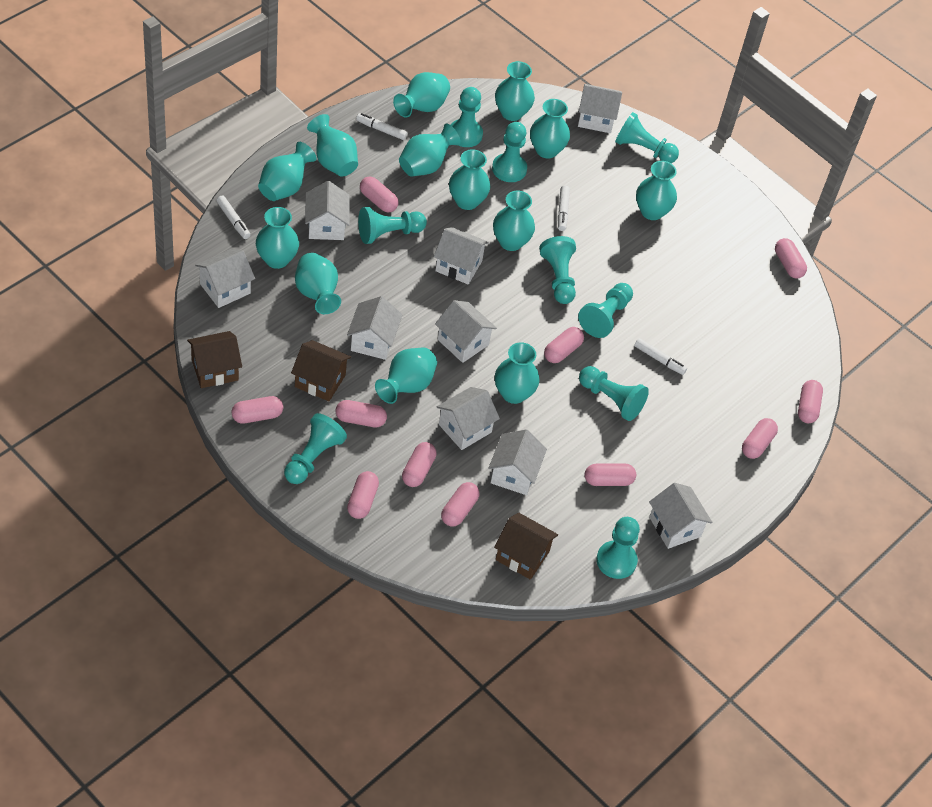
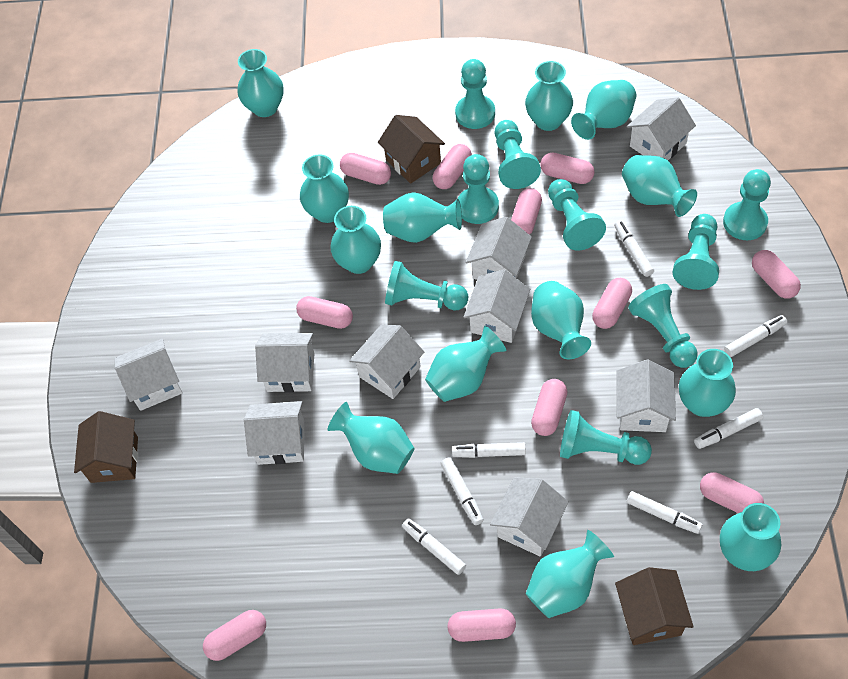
white marker: [216,196,250,239] [356,113,407,140] [558,186,570,231] [634,338,687,375] = 4 -> [402,518,466,575] [440,457,484,525] [452,442,526,458] [614,220,654,277] [627,491,702,534] [694,408,763,449] [724,315,787,357] = 7

